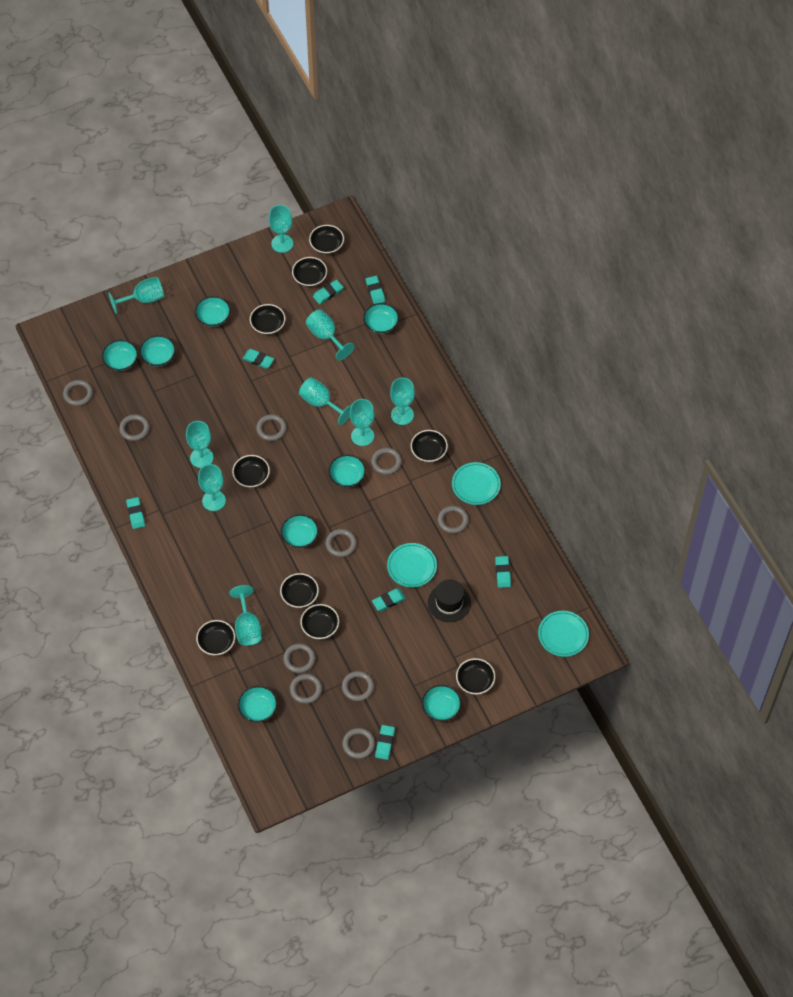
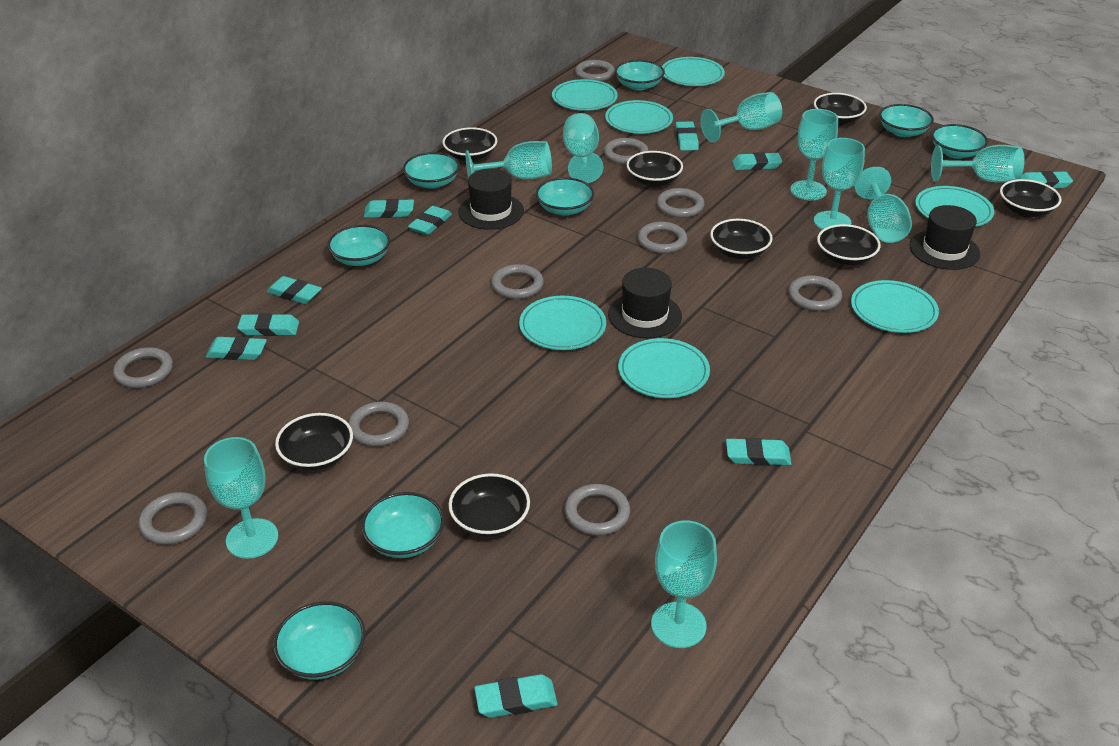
black bowl: [196,620,235,655] [232,455,270,488] [250,304,286,335] [280,573,319,608] [292,257,327,287] [300,604,339,639] [309,225,344,254] [411,430,448,462] [456,658,495,694] = 9 -> [275,413,353,471] [442,127,497,162] [448,473,530,538] [626,151,683,187] [710,219,773,260] [814,93,867,125] [817,224,881,266] [1000,179,1061,217] = 8
black hat: [428,579,471,622] = 1 -> [458,168,524,230] [608,268,682,338] [909,205,980,270] = 3
turquoise eraser: [126,497,145,529] [242,349,274,369] [313,280,343,304] [366,276,385,304] [372,588,406,611] [375,725,395,760] [495,556,511,588] = 7 -> [206,336,267,360] [237,313,299,336] [266,276,322,304] [364,199,414,218] [408,206,452,235] [474,674,558,718] [675,121,699,151] [726,438,792,466] [732,152,782,170] [1020,171,1073,188] = 10
turquoise plate: [387,543,437,588] [452,462,501,505] [538,611,589,657] = 3 -> [519,296,606,350] [552,79,618,111] [605,100,673,134] [618,338,710,398] [662,57,725,86] [851,280,939,333] [915,186,994,227] = 7

